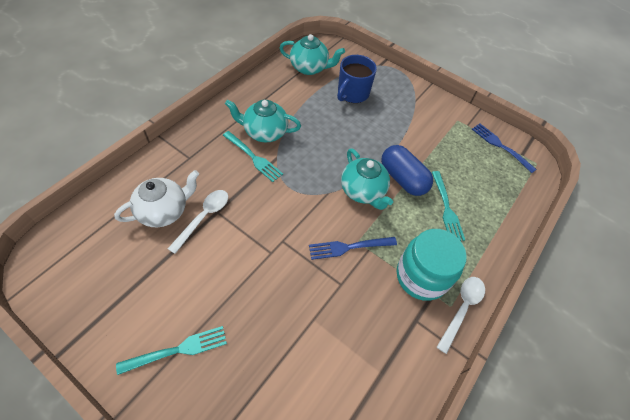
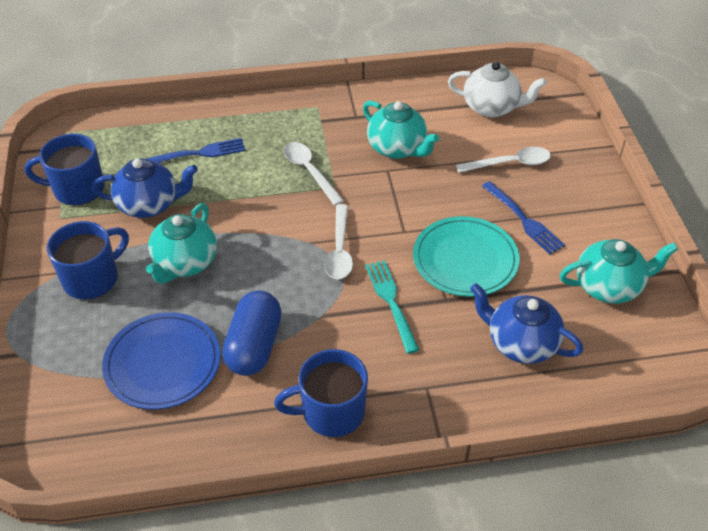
blue mug: [337,55,377,103] = 1 -> [24,134,104,205] [47,221,129,300] [274,349,368,437] = 3
blue plate: none = 0 -> [102,312,220,410] = 1
blue teapot: none = 0 -> [91,158,198,218] [470,283,583,364] = 2
turquoise fork: [116,326,227,375] [223,131,283,182] [432,171,465,241] = 3 -> [365,260,419,354] = 1
turquoise jar: [397,229,467,301] = 1 -> none = 0
turquoise plate: none = 0 -> [413,216,520,297] = 1
white spoon: [168,190,228,254] [437,277,485,354] = 2 -> [283,142,344,206] [324,204,353,279] [456,147,551,173] = 3

